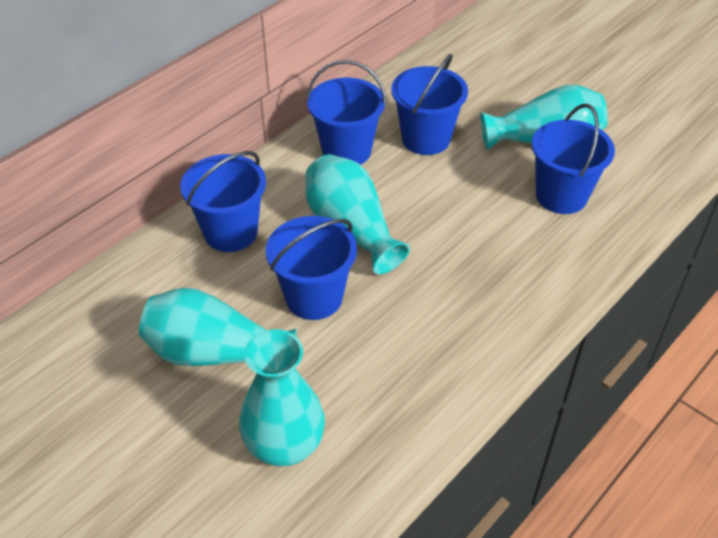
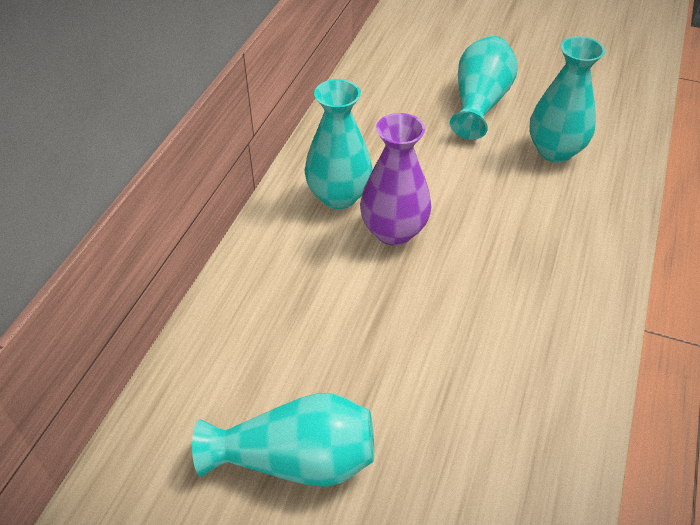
blue bucket: [180,151,266,252] [266,216,357,320] [306,60,387,165] [391,54,468,155] [532,104,615,214] = 5 -> none = 0
purple vase: none = 0 -> [360,113,431,246] = 1

